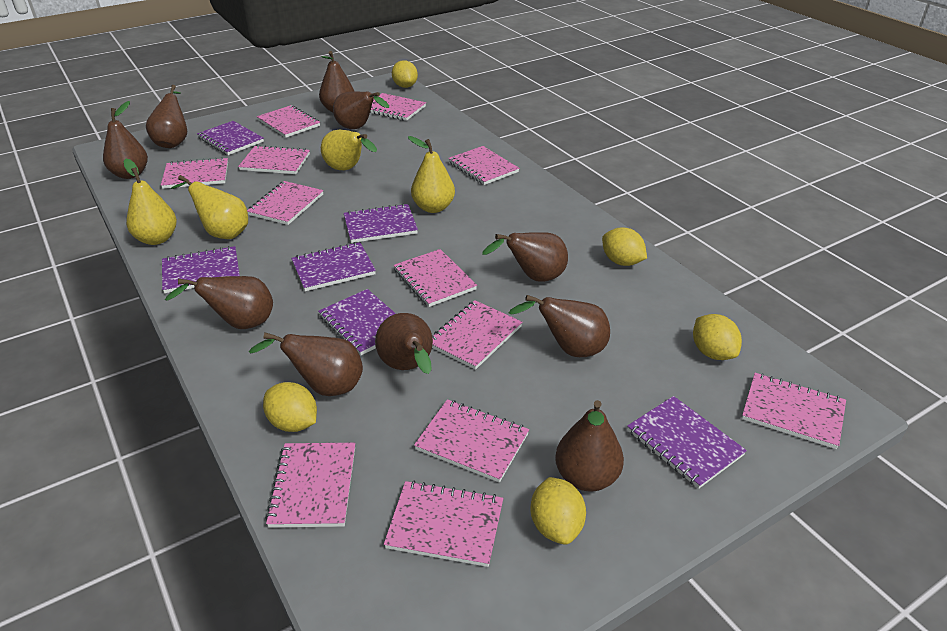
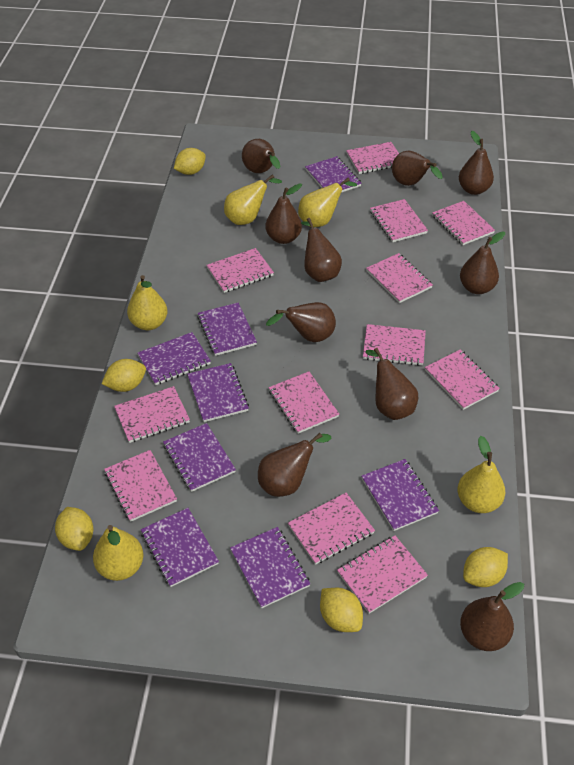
purple notebook: [162,246,240,293] [197,121,264,155] [291,242,376,291] [318,289,396,355] [344,203,418,243] [627,396,747,489] = 6 -> [137,332,211,385] [141,508,219,587] [163,423,236,492] [187,363,249,422] [197,303,257,356] [230,527,310,608] [305,156,362,193] [361,459,439,531] = 8
yellow pear: [124,159,177,245] [171,175,248,239] [321,130,377,170] [408,136,455,213] = 4 -> [93,525,143,581] [127,275,167,330] [224,174,282,225] [298,177,357,227] [457,436,505,513] = 5

